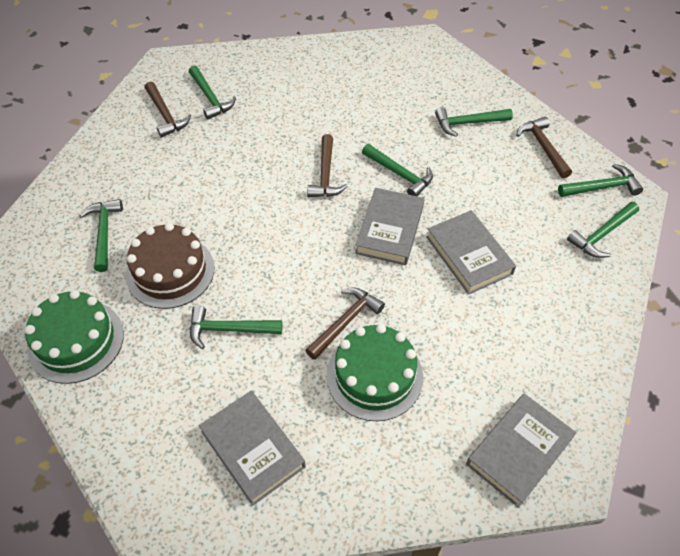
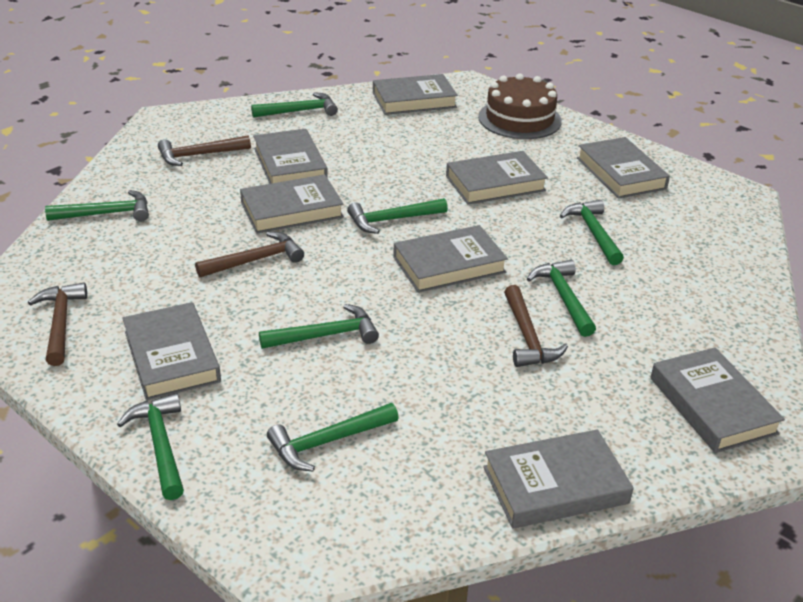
green cake: [24,290,124,384] [327,324,423,421] = 2 -> none = 0
green hammer: [80,199,123,272] [189,66,236,119] [190,306,282,349] [362,144,433,196] [435,107,513,137] [558,164,643,197] [567,202,639,258] = 7 -> [45,190,149,222] [117,393,184,500] [251,92,338,118] [259,304,379,349] [267,403,399,471] [347,198,448,234] [527,260,596,337] [560,200,624,265] = 8
grey book: [199,391,306,506] [355,188,424,265] [426,210,516,295] [466,393,577,508] = 4 -> [122,302,221,400] [240,175,344,234] [253,129,328,184] [373,74,458,115] [393,225,508,293] [446,151,548,205] [483,430,634,528] [577,137,670,199] [650,347,785,453] = 9

